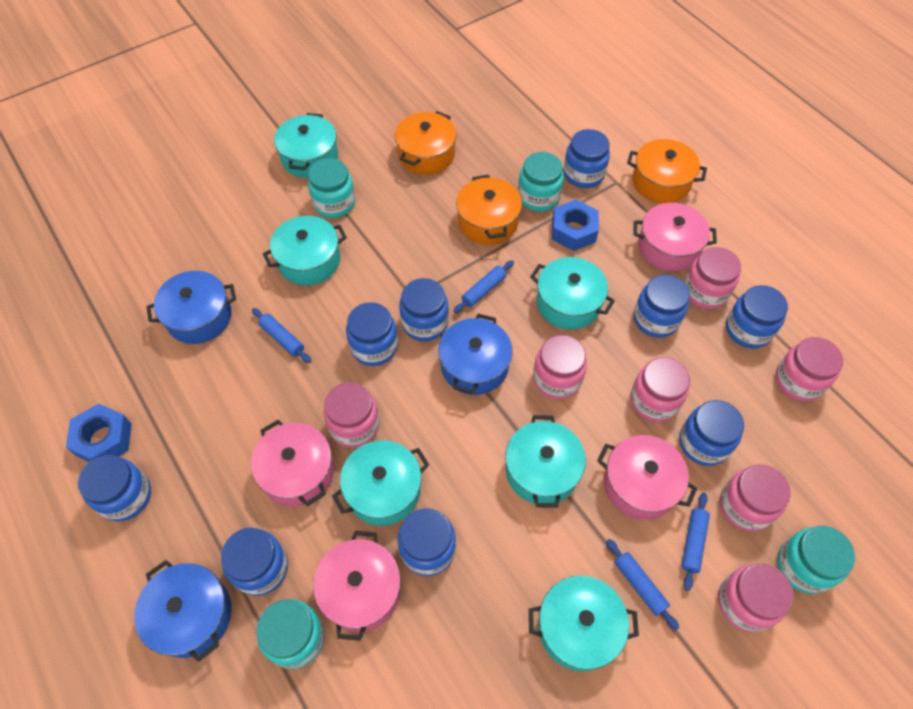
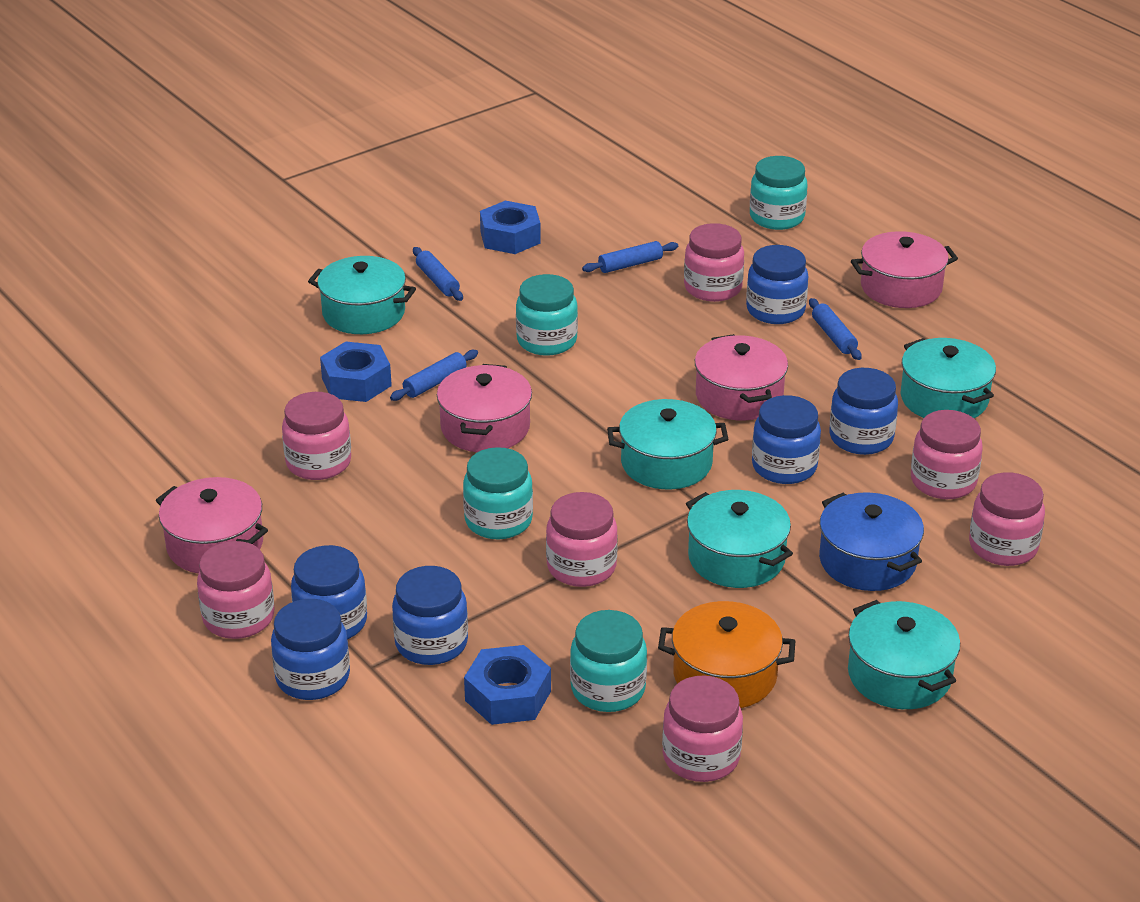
blue jar: [78,455,151,521] [221,528,288,596] [346,302,398,366] [398,508,456,576] [399,278,449,341] [563,129,610,188] [634,275,690,338] [679,400,744,466] [726,285,788,348] = 9 -> [271,599,350,700] [291,545,367,639] [392,566,468,665] [746,245,808,324] [752,395,821,484] [830,368,898,455] = 6
blue nut: [66,404,132,462] [552,199,599,251] = 2 -> [320,342,392,402] [464,645,551,725] [480,201,541,254] = 3
blue pot: [134,560,232,662] [146,271,236,344] [439,314,513,395] = 3 -> [819,492,924,591] = 1
orange pot: [395,111,457,175] [456,175,522,245] [627,139,707,203] = 3 -> [658,601,795,708] = 1
turquoise pot: [263,216,347,285] [274,113,338,178] [332,440,429,526] [505,415,586,508] [529,576,639,671] [530,257,615,330] = 6 -> [308,256,416,334] [607,399,728,489] [686,490,793,588] [848,600,960,709] [901,338,996,418] = 5

